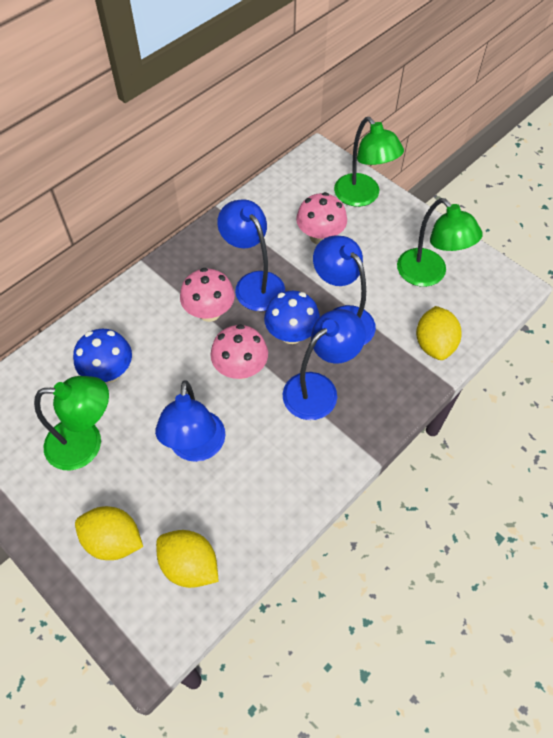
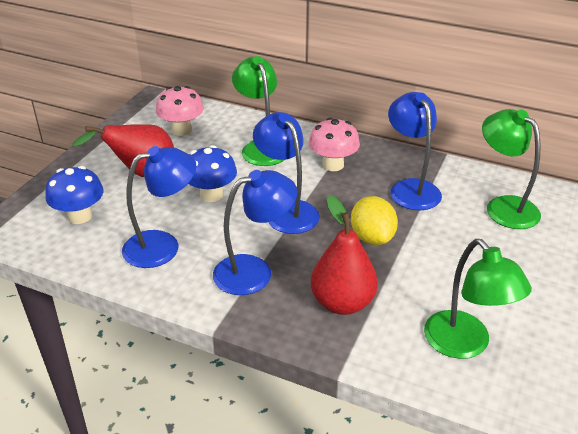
pink mushroom: [180,268,235,322] [211,324,268,379] [296,192,347,245] = 3 -> [156,86,204,136] [309,118,360,171] = 2
red pear: none = 0 -> [72,124,174,177] [311,195,378,315] = 2
yellow lemon: [75,506,143,560] [156,530,219,588] [416,306,462,360] = 3 -> [351,196,398,245] = 1

